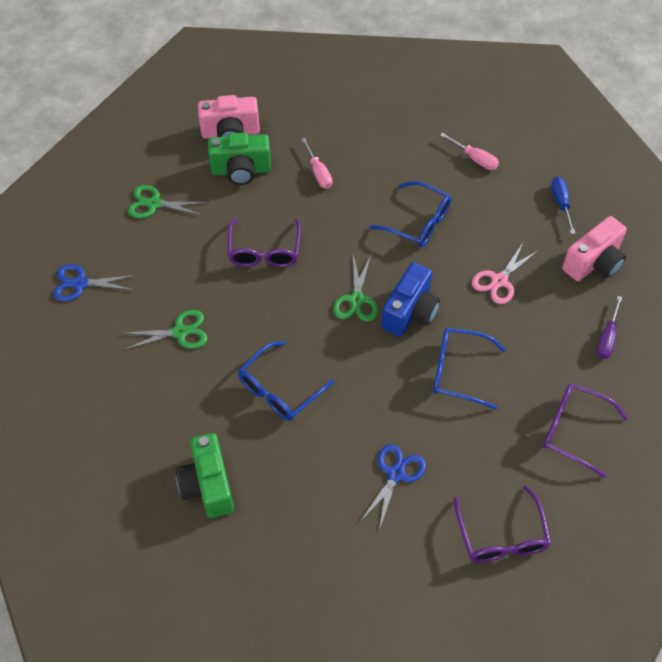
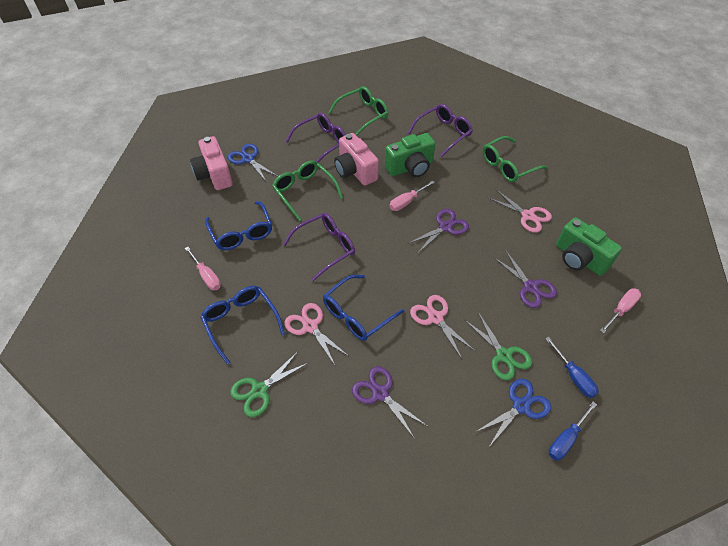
blue camera: [381,262,440,337] = 1 -> none = 0
blue screwdriver: [551,177,575,234] = 1 -> [545,337,599,398] [549,402,597,461] = 2
green glasses: none = 0 -> [272,160,343,221] [328,86,388,136] [483,136,548,182] = 3
green scissors: [122,310,208,350] [128,185,208,218] [333,254,378,322] = 3 -> [230,352,308,417] [465,312,532,380] = 2
pink scissors: [472,243,539,304] = 1 -> [284,303,350,367] [410,295,475,359] [487,190,552,233] = 3
pink screwdriver: [301,138,332,189] [440,133,499,170] = 2 -> [185,247,221,290] [389,180,435,211] [600,288,641,333] = 3
purple scissors: none = 0 -> [352,366,427,439] [407,209,469,254] [493,250,557,308] = 3
purple screwdriver: [596,296,622,359] = 1 -> none = 0

